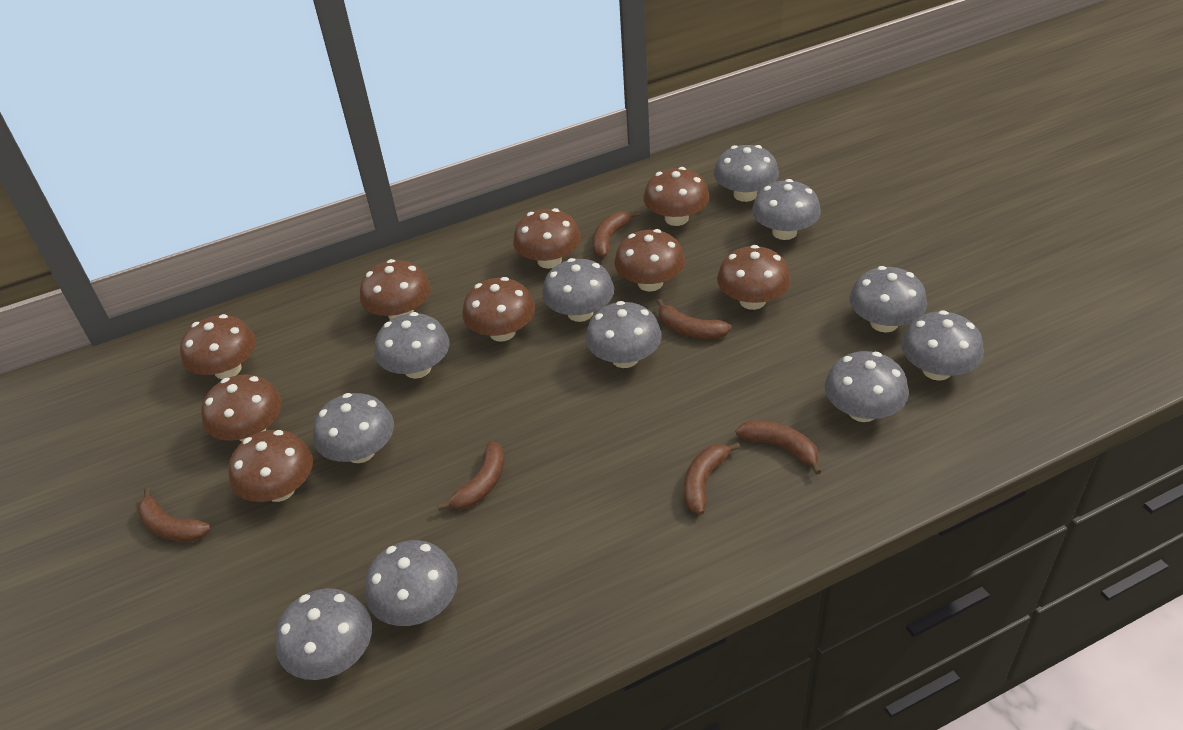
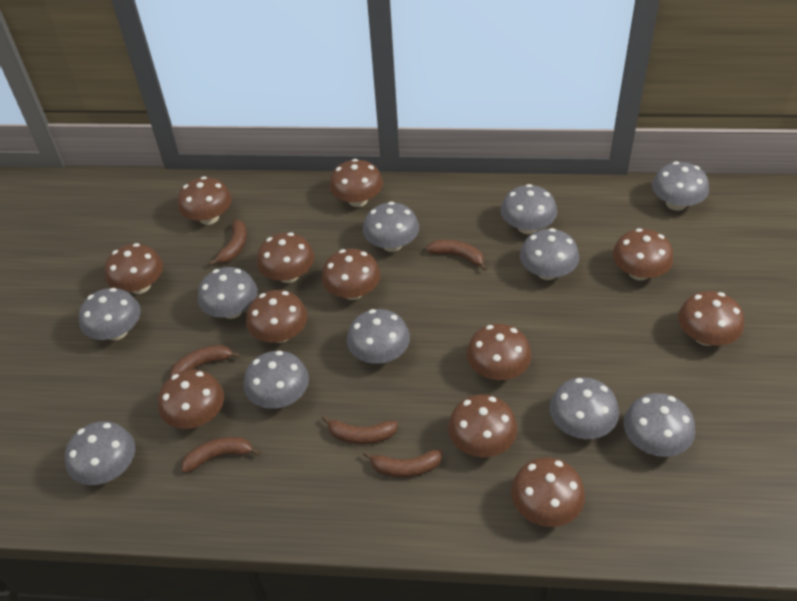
brown mushroom: [180,314,256,379] [201,375,282,442] [228,430,313,502] [360,259,431,320] [462,277,535,341] [513,208,581,269] [614,229,685,292] [643,167,710,226] [717,245,791,310] = 9 -> [104,243,163,294] [158,370,224,429] [178,176,232,225] [246,290,308,343] [257,232,315,283] [321,249,381,300] [330,159,383,207] [448,394,517,457] [467,324,532,380] [511,457,585,527] [613,228,673,280] [678,291,744,346] = 12

